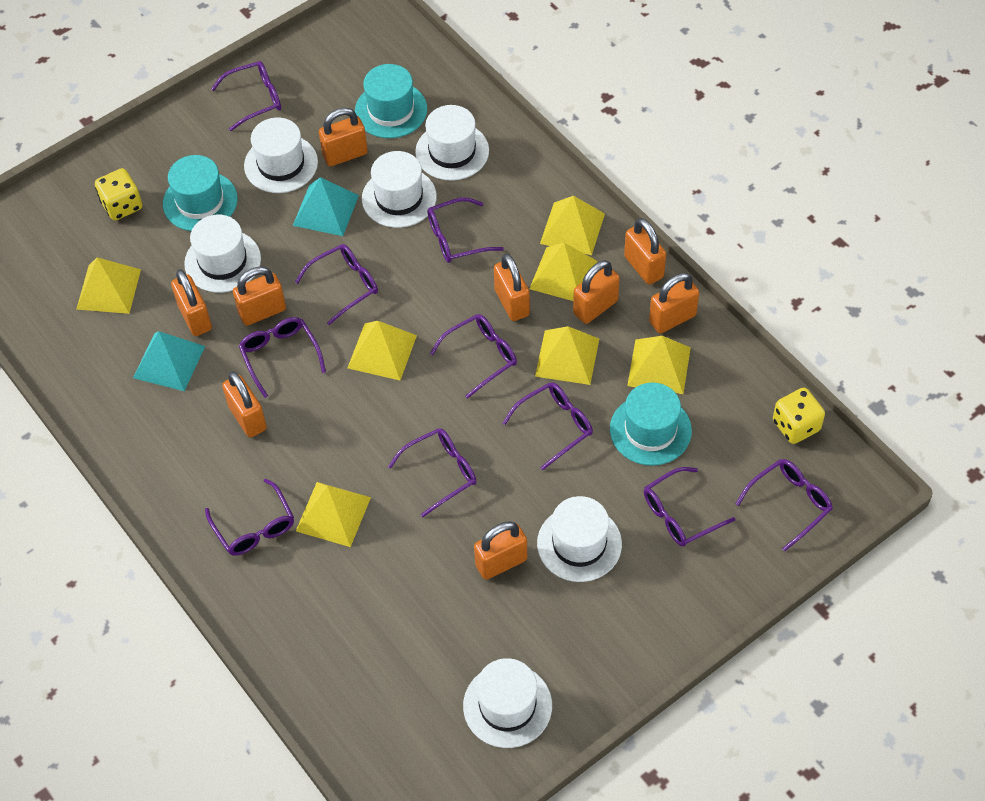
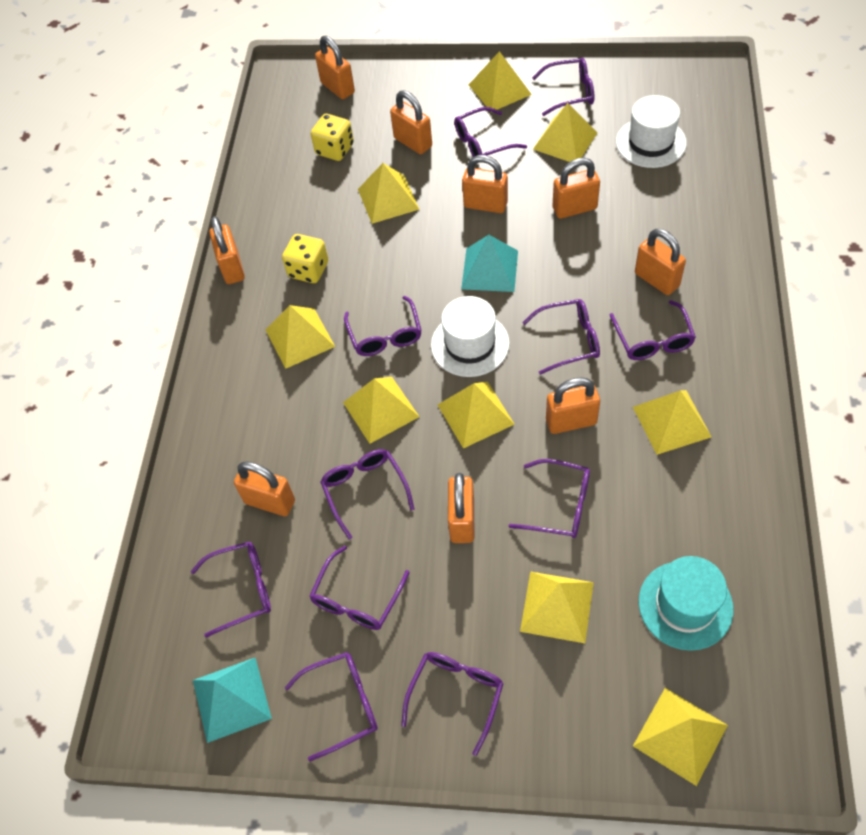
purple glasses: [205,478,294,556] [211,61,281,131] [239,317,326,398] [295,244,378,325] [388,428,476,517] [427,198,504,263] [430,314,517,399] [503,382,593,470] [644,467,735,546] [736,459,833,551] = 10 -> [191,541,271,638] [285,652,378,761] [309,545,410,630] [320,449,415,540] [344,296,422,356] [401,652,504,756] [454,107,527,157] [509,459,590,538] [522,299,600,375] [532,58,595,116] [610,300,696,360] = 11
turquoise hat: [163,155,238,231] [355,64,427,138] [610,382,692,466] = 3 -> [639,556,734,651] = 1
white hat: [184,215,261,293] [244,117,318,193] [362,151,437,228] [415,105,489,181] [463,658,552,748] [537,496,622,582] = 6 -> [431,296,510,377] [616,95,687,168] = 2
yellow pyramid: [77,257,141,314] [296,482,371,547] [348,321,417,380] [529,243,597,301] [535,326,599,385] [540,196,605,255] [627,336,691,394] = 7 -> [266,305,335,369] [343,377,419,444] [358,163,420,224] [438,382,515,448] [469,51,532,110] [520,571,594,643] [533,103,598,162] [633,390,712,455] [633,688,728,786] = 9

